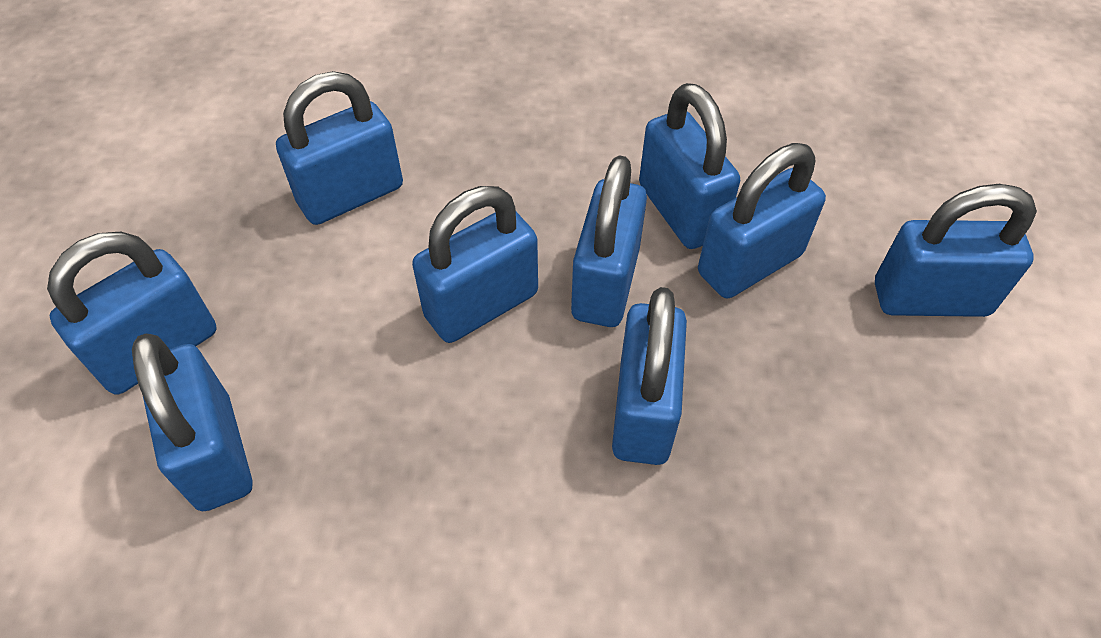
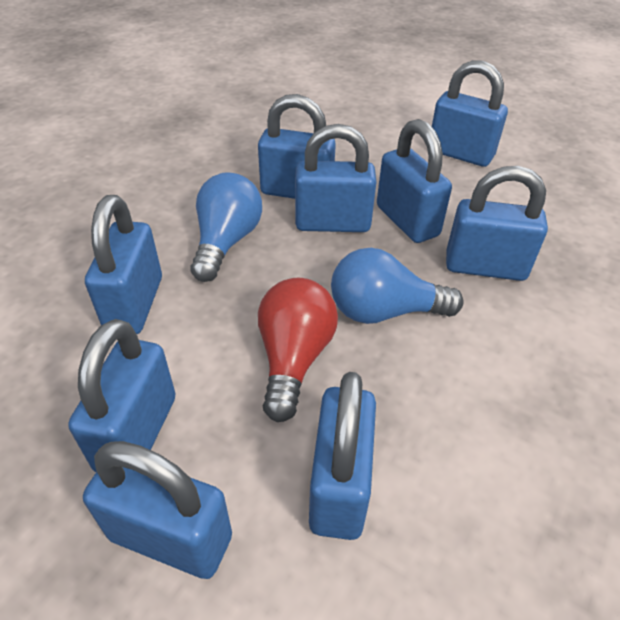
blue light bulb: none = 0 -> [190,172,262,282] [331,248,464,324] = 2
red light bulb: none = 0 -> [258,278,338,422] = 1

